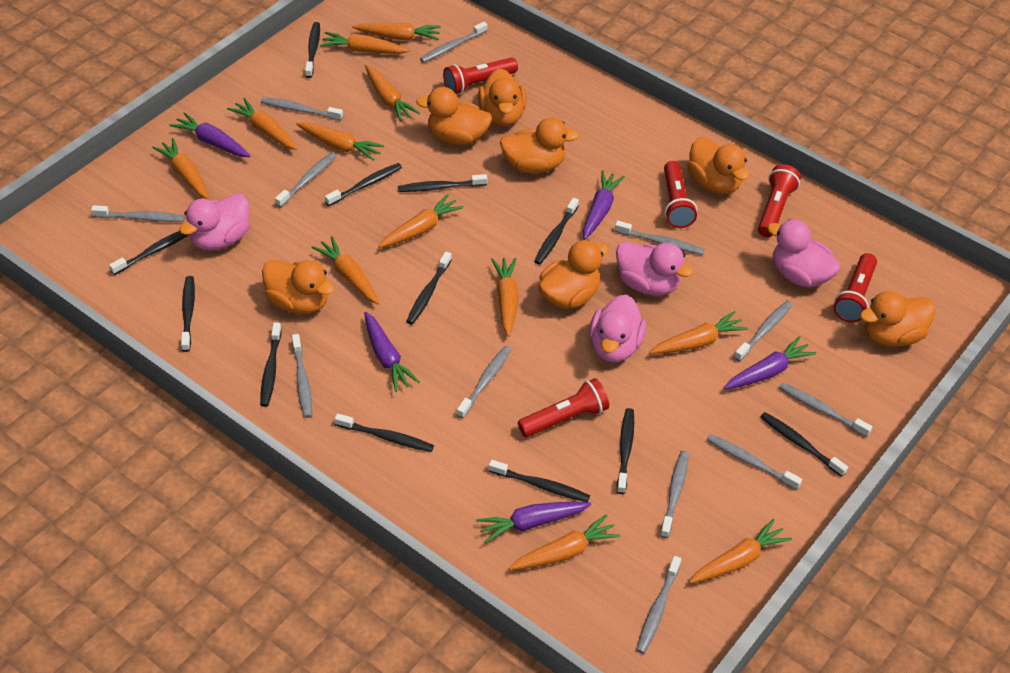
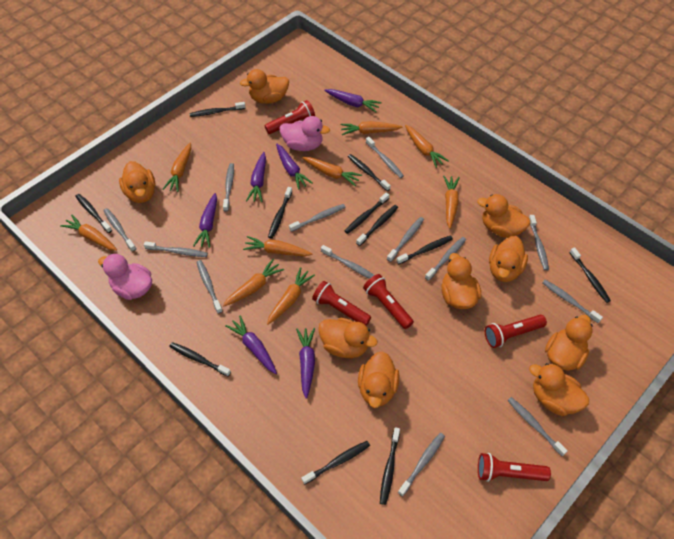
black toothbrush: [109,231,190,275] [181,276,195,352] [260,322,282,407] [305,22,320,78] [325,163,402,206] [335,413,434,452] [398,174,487,192] [406,251,452,324] [489,460,590,502] [534,198,579,265] [617,408,634,494] [760,412,848,477] = 12 -> [75,194,112,233] [169,342,231,377] [190,102,245,117] [268,187,292,238] [302,441,370,484] [345,192,389,234] [348,154,391,191] [356,205,398,246] [380,427,400,505] [396,235,453,264] [569,247,611,303] = 11
grey toothbrush: [91,205,185,222] [261,97,343,120] [275,152,336,208] [292,334,312,418] [420,22,488,63] [457,346,511,418] [615,221,705,255] [636,556,681,654] [660,451,689,538] [707,434,802,490] [734,301,793,361] [779,382,873,437] = 12 -> [103,208,136,252] [144,241,208,257] [196,260,223,314] [223,163,234,211] [289,204,345,232] [321,245,374,279] [366,137,404,178] [387,217,424,262] [398,433,445,496] [425,237,466,281] [507,397,568,456] [529,215,549,270] [542,280,603,323] = 13
orange carrot: [152,138,209,199] [227,98,297,150] [296,122,384,160] [311,236,379,304] [320,32,410,54] [352,23,441,41] [365,64,420,122] [378,194,464,248] [491,258,518,337] [509,514,621,570] [649,311,748,354] [689,518,792,583] = 12 -> [60,215,117,251] [163,143,191,192] [223,259,284,307] [243,236,313,256] [267,267,315,325] [302,157,362,186] [341,121,403,135] [405,125,449,168] [443,176,460,229] = 9
orange duck: [262,259,335,314] [416,87,492,145] [478,68,527,126] [500,117,579,174] [538,240,609,309] [687,137,749,194] [860,291,936,347] = 7 -> [119,161,155,203] [240,69,289,104] [318,318,377,358] [358,351,400,408] [441,253,481,309] [477,194,530,238] [489,236,528,282] [529,363,589,416] [545,315,593,371] = 9
pink duck: [179,194,250,251] [589,295,646,362] [616,242,693,296] [767,220,841,288] = 4 -> [98,254,152,300] [280,116,330,151] = 2
purple carrot: [169,112,250,157] [364,312,420,392] [476,502,591,543] [583,171,625,239] [724,336,816,389] = 5 -> [193,193,217,248] [225,316,277,374] [246,152,266,202] [276,144,313,190] [296,328,315,399] [324,89,382,112] = 6

